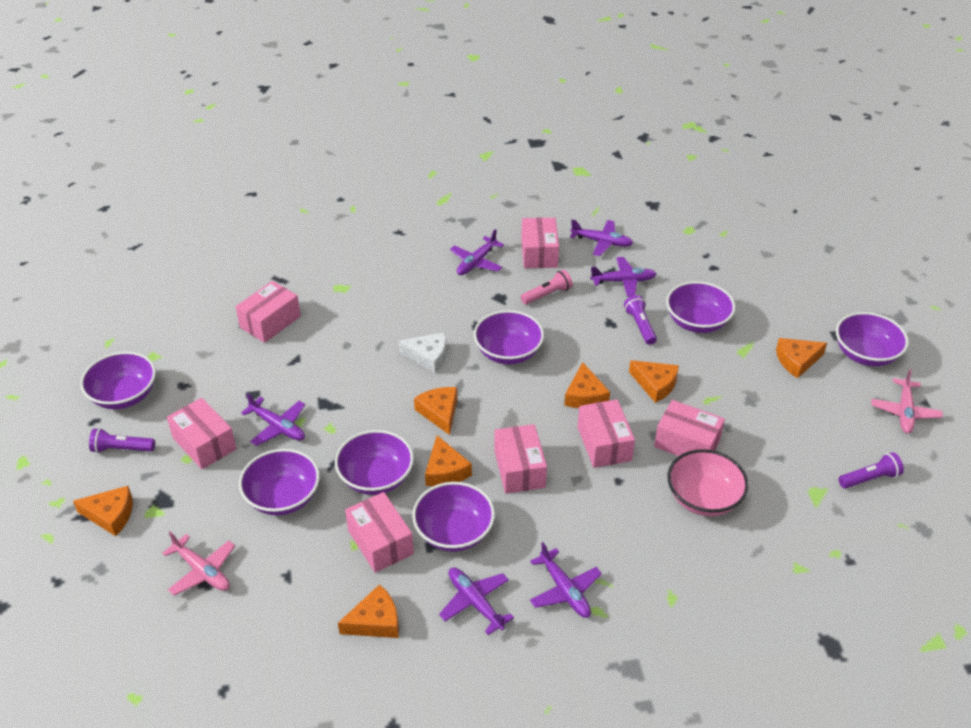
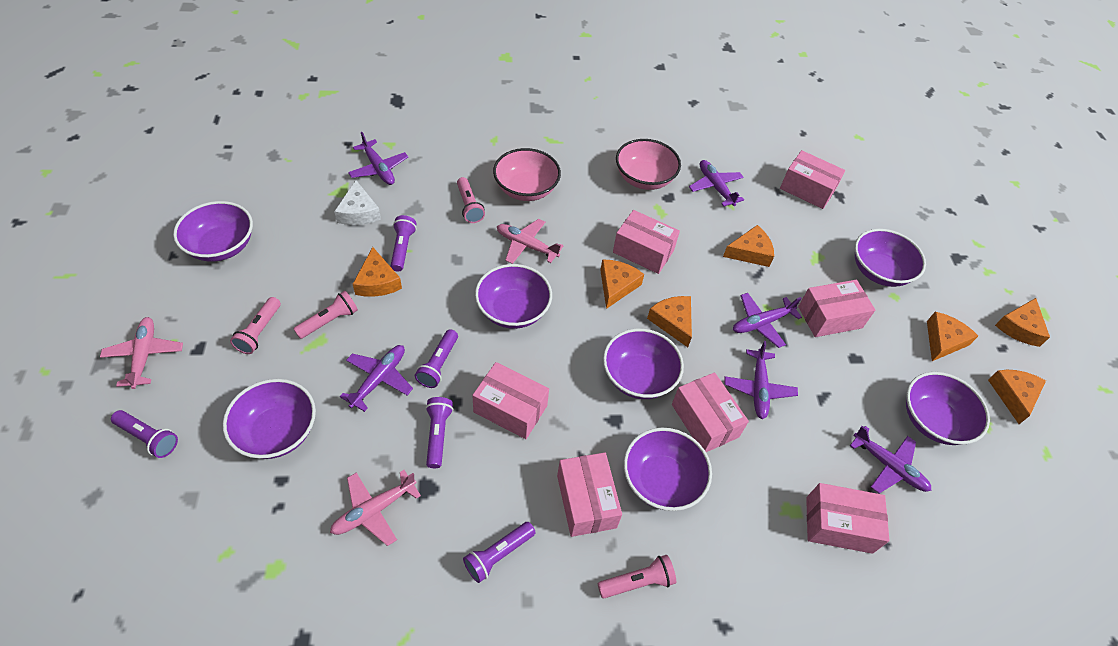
pink bowl: [667,449,749,516] = 1 -> [493,148,561,201] [616,139,681,190] = 2
pink flashlight: [521,270,573,305] = 1 -> [230,297,281,354] [293,291,358,339] [457,177,485,223] [598,555,676,598] = 4
pink plane: [162,532,235,596] [871,369,943,434] = 2 -> [100,317,183,389] [330,470,421,546] [497,219,564,264] = 3
purple flashlight: [89,428,155,453] [624,295,657,345] [839,452,904,489] = 3 -> [111,410,178,458] [390,215,417,272] [415,329,458,388] [425,397,453,468] [463,522,536,583] = 5

